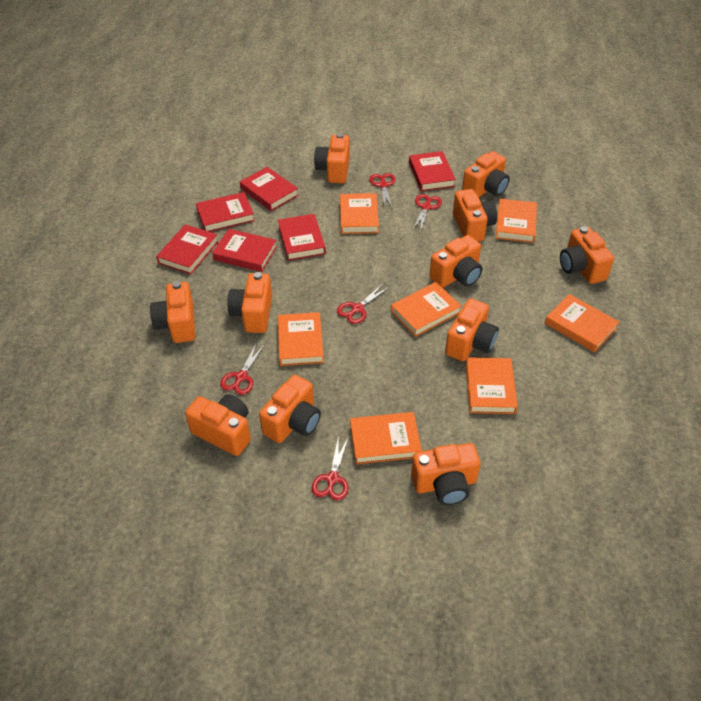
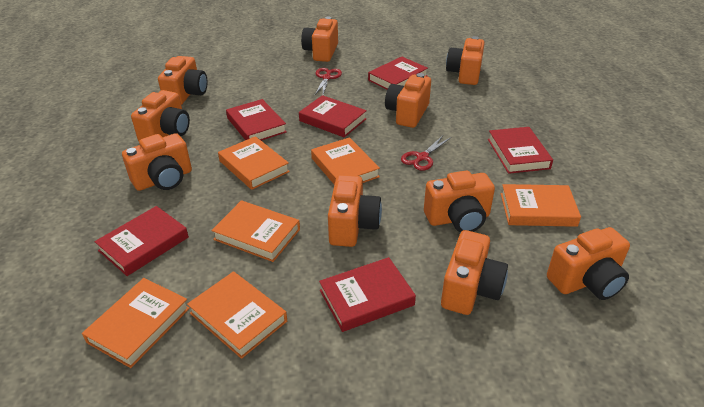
orange book: [278,312,324,366] [340,193,379,234] [350,412,422,464] [391,282,461,337] [466,357,518,414] [496,199,537,243] [545,294,619,353] = 7 -> [82,278,190,368] [187,271,287,359] [211,200,300,262] [218,136,290,190] [311,137,380,185] [501,184,581,227] = 6
orange camera: [150,281,195,343] [185,394,251,456] [227,272,272,333] [259,375,321,443] [314,133,350,183] [411,443,481,505] [430,235,482,288] [445,298,499,361] [453,189,497,241] [462,151,510,198] [560,226,614,284] = 11 -> [122,133,192,191] [131,90,190,141] [158,56,208,105] [301,17,338,62] [328,175,382,247] [385,73,431,128] [424,170,495,232] [441,230,508,315] [446,36,485,85] [547,227,630,300] = 10
red scissors: [220,342,265,395] [311,435,349,501] [337,284,390,324] [369,173,396,208] [413,194,442,229] = 5 -> [315,68,342,95] [401,135,451,171] = 2

